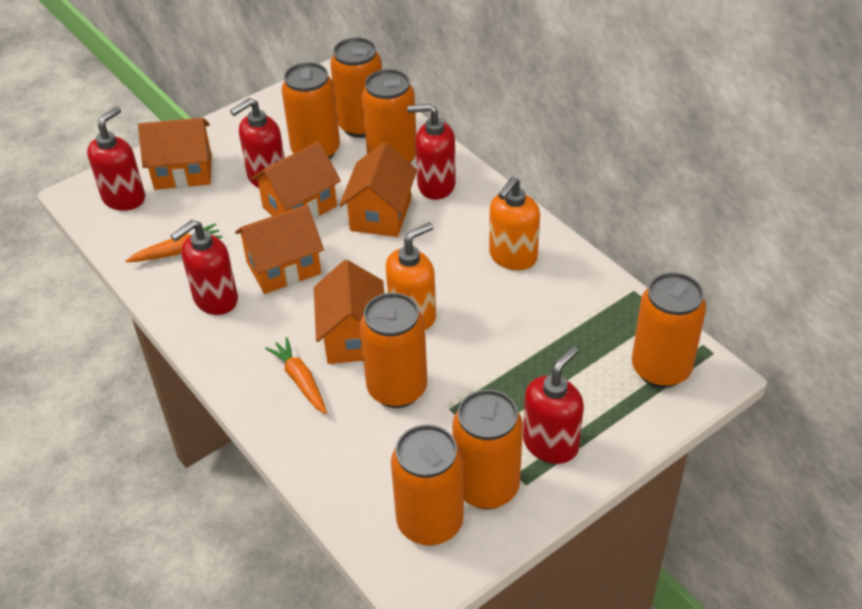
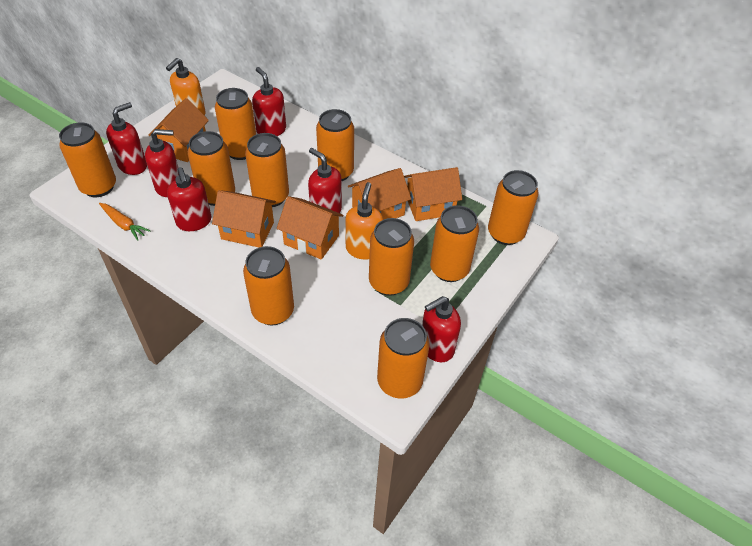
orange can: [281,62,340,159] [330,38,382,138] [360,293,427,408] [362,69,416,163] [391,424,464,546] [452,389,523,510] [632,272,706,388] = 7 -> [59,122,116,197] [188,131,235,206] [215,88,256,160] [243,246,294,325] [245,133,289,207] [316,109,354,181] [369,218,414,296] [377,318,430,399] [430,205,479,282] [488,170,538,245] = 10
orange carrot: [126,223,223,262] [265,337,327,414] = 2 -> [99,203,150,241] = 1
red soap dispenser: [87,107,145,211] [171,220,238,315] [230,98,285,188] [407,104,456,200] [523,346,584,464] = 5 -> [106,102,147,175] [145,129,179,197] [167,167,211,231] [252,67,286,136] [308,148,342,213] [422,296,461,362] = 6

